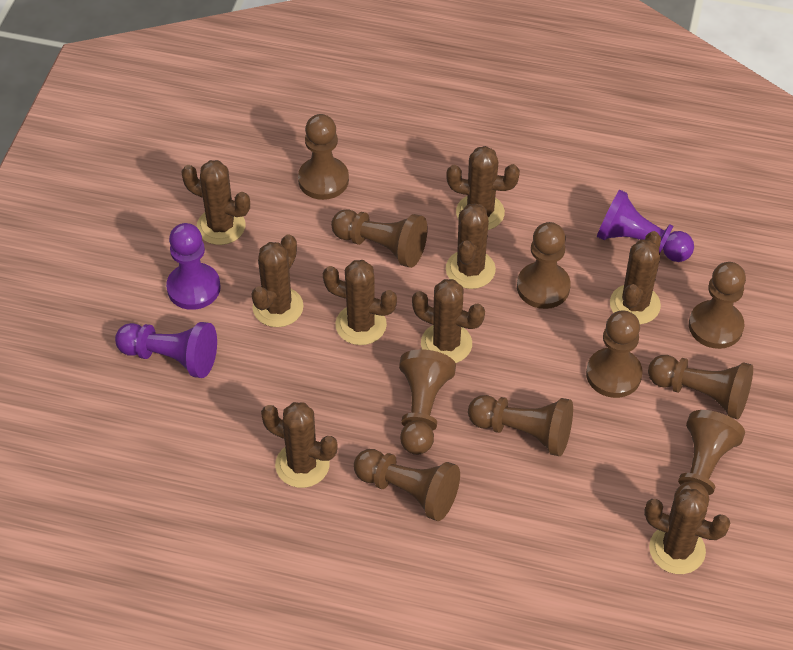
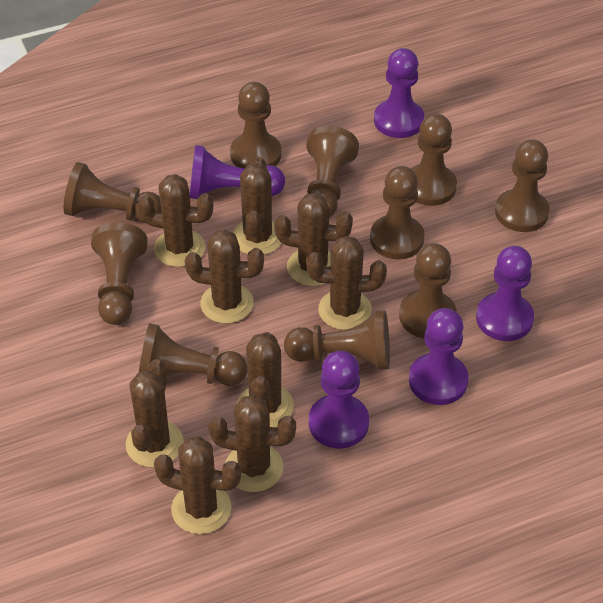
purple pawn: [115,322,217,378] [166,223,221,310] [597,189,694,262] = 3 -> [190,145,285,199] [309,351,369,448] [374,48,424,138] [409,308,469,405] [476,246,534,341] = 5

